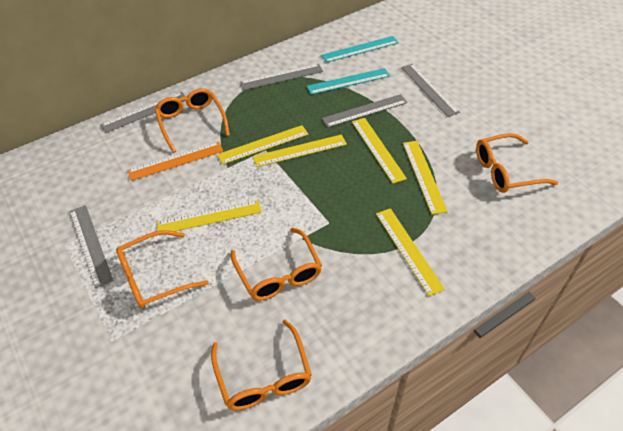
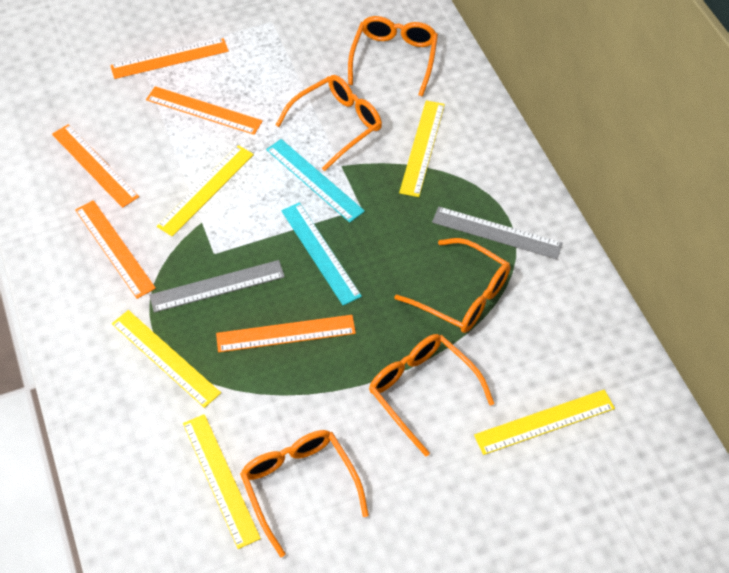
grey ruler: [69,205,113,288] [101,92,186,133] [240,64,323,90] [322,94,408,127] [401,64,460,117] = 5 -> [149,260,285,313] [432,207,563,259] = 2
orange ruler: [127,141,223,181] = 1 -> [52,124,139,208] [75,200,156,299] [110,38,229,79] [146,86,263,135] [216,315,356,352] = 5
yellow ruler: [157,200,262,231] [217,125,308,165] [253,134,347,167] [352,118,407,184] [376,208,445,296] [403,141,448,215] = 6 -> [112,310,221,408] [157,145,254,237] [183,414,261,549] [399,101,445,197] [474,389,615,455] = 5

